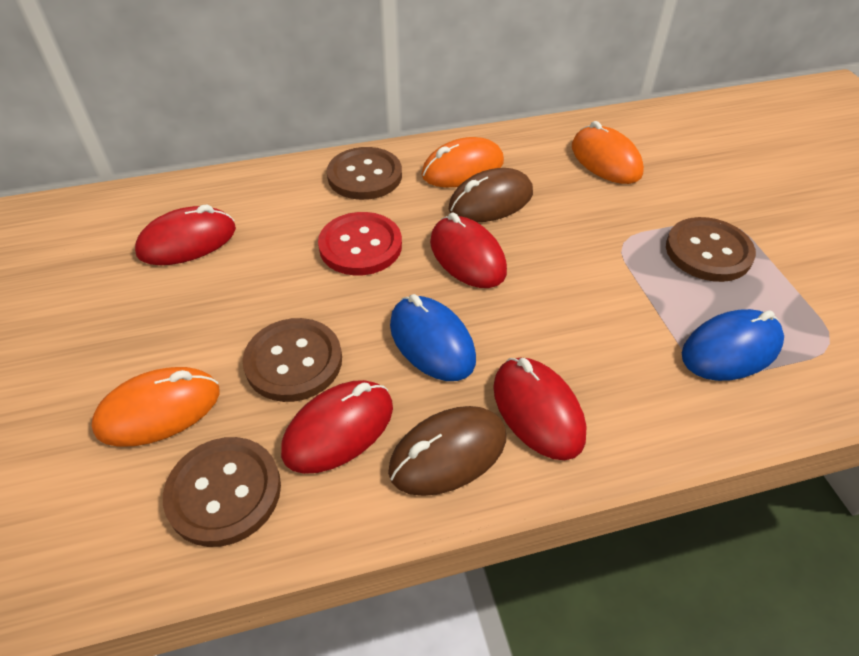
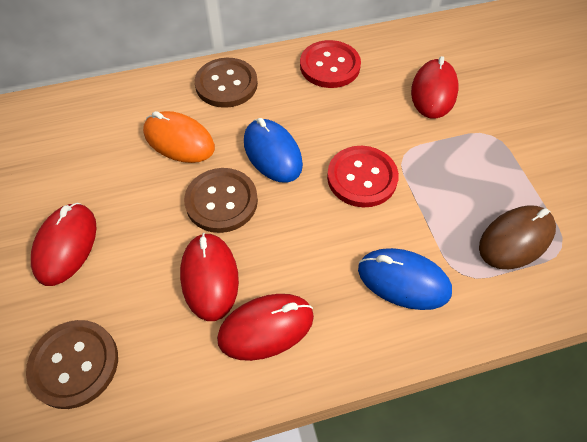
brown button: [163,437,281,547] [242,318,342,402] [327,147,402,200] [666,217,756,282] = 4 -> [26,320,118,409] [184,168,258,233] [195,58,258,108] = 3
brown mouse: [388,406,506,496] [449,168,533,222] = 2 -> [479,205,556,269] = 1
orange mouse: [92,367,220,447] [421,137,504,187] [572,121,644,184] = 3 -> [143,111,215,163] = 1
red button: [318,212,402,275] = 1 -> [300,40,361,88] [327,146,399,207] = 2

